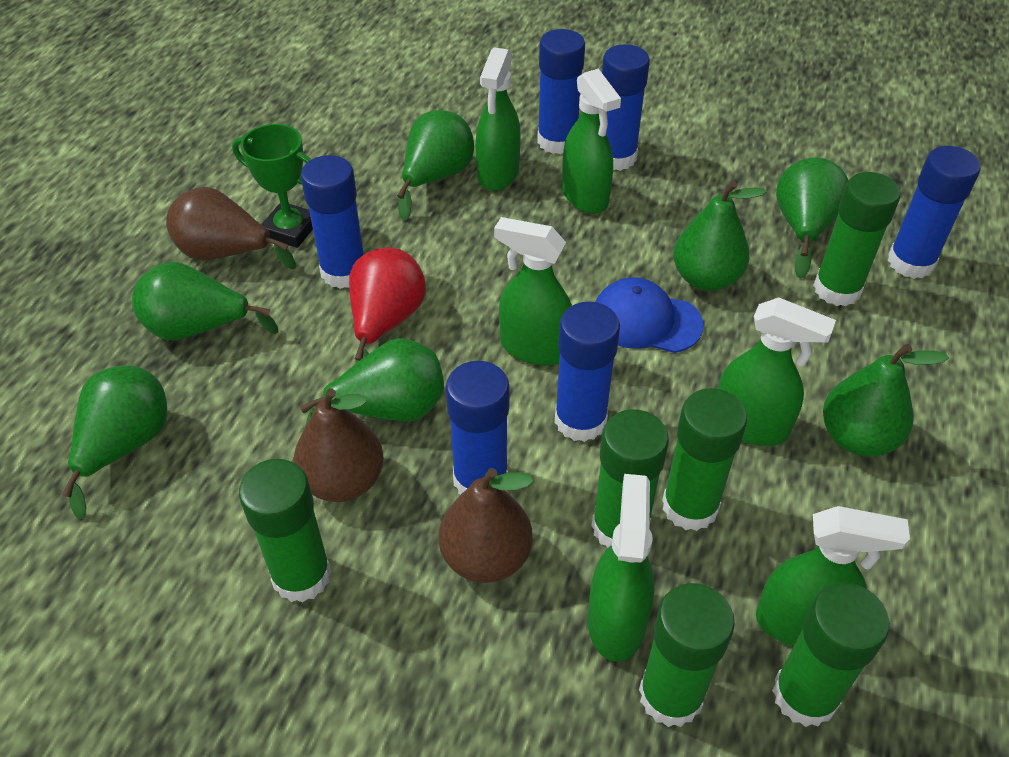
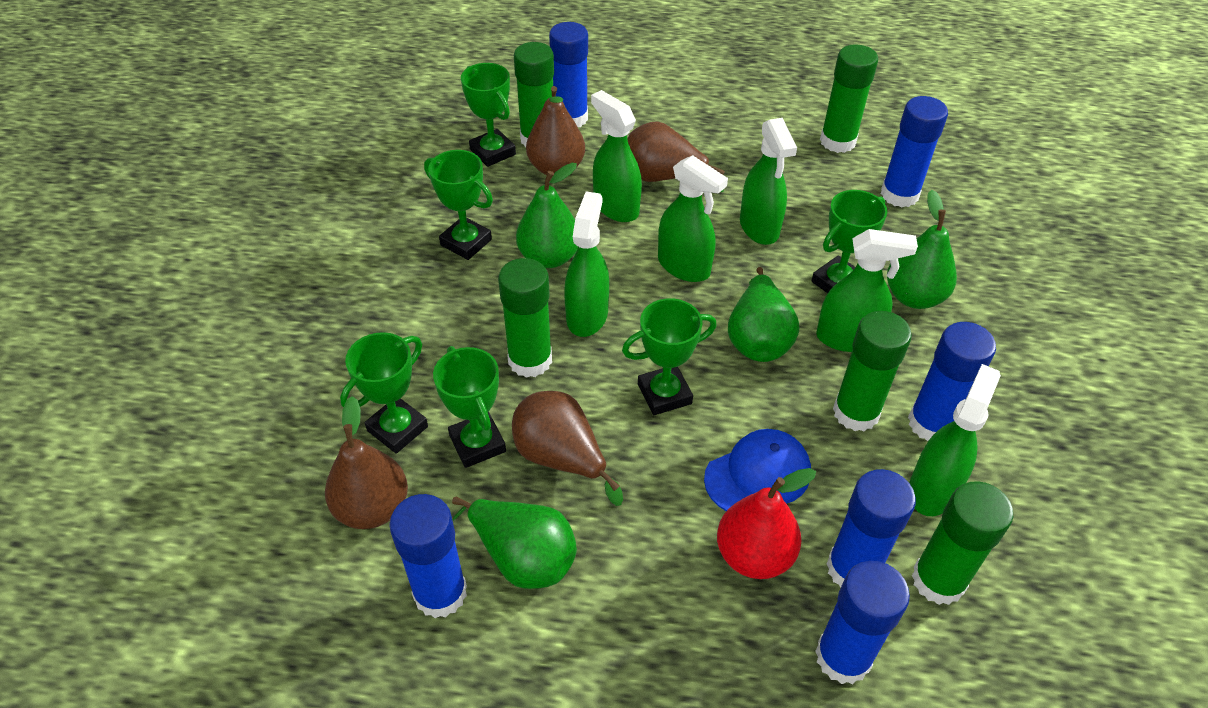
brown pear: [166,187,296,269] [293,388,384,502] [439,468,534,583] = 3 -> [325,396,408,529] [512,391,623,506] [526,86,585,175] [627,121,725,192] = 4
green glue stick: [239,459,332,603] [592,409,669,548] [639,583,735,727] [662,388,747,531] [772,583,890,727] [813,172,901,306] = 6 -> [498,258,552,378] [514,42,554,147] [820,44,878,153] [833,311,912,431] [912,481,1013,605] = 5
green pear: [62,365,167,520] [132,262,279,340] [300,338,444,424] [397,110,474,221] [673,181,766,291] [776,157,848,279] [823,344,949,457] = 7 -> [452,496,577,589] [516,163,578,268] [728,267,799,362] [887,190,957,309] = 4
green trophy: [232,124,313,248] = 1 -> [340,332,428,454] [424,150,493,260] [433,346,506,468] [461,63,516,167] [622,298,717,415] [811,190,887,293] = 6

